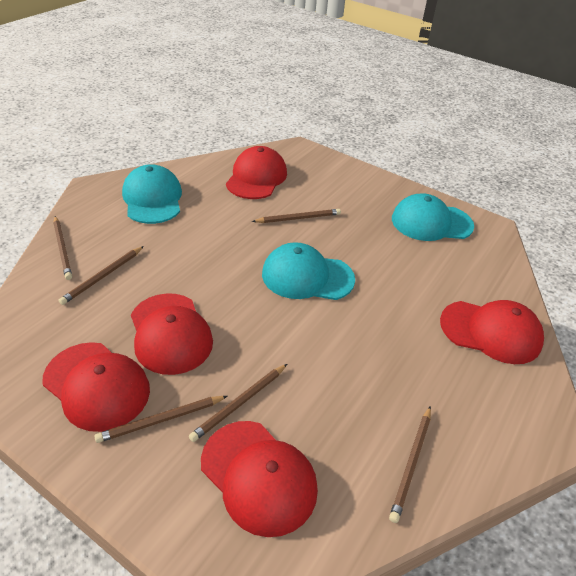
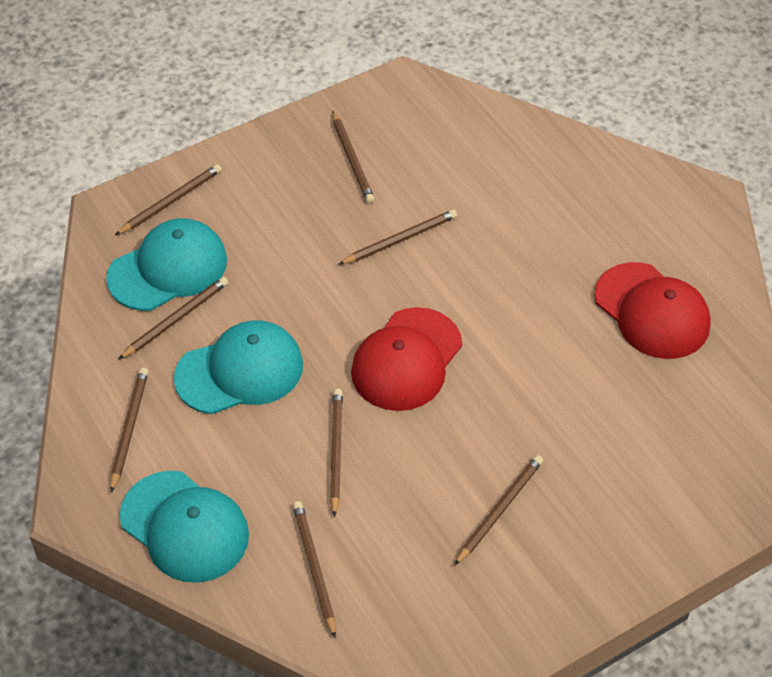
brown pencil: [53,216,72,280] [59,246,144,305] [94,396,227,443] [189,364,287,442] [252,209,341,223] [389,406,431,523] = 6 -> [110,368,148,493] [115,164,222,235] [119,277,228,359] [293,501,336,638] [330,389,343,517] [332,111,374,203] [338,209,457,265] [454,455,543,566] = 8
red cap: [42,342,150,432] [131,293,213,375] [201,421,318,537] [226,146,287,199] [440,300,544,364] = 5 -> [351,307,462,411] [594,262,711,359] = 2

